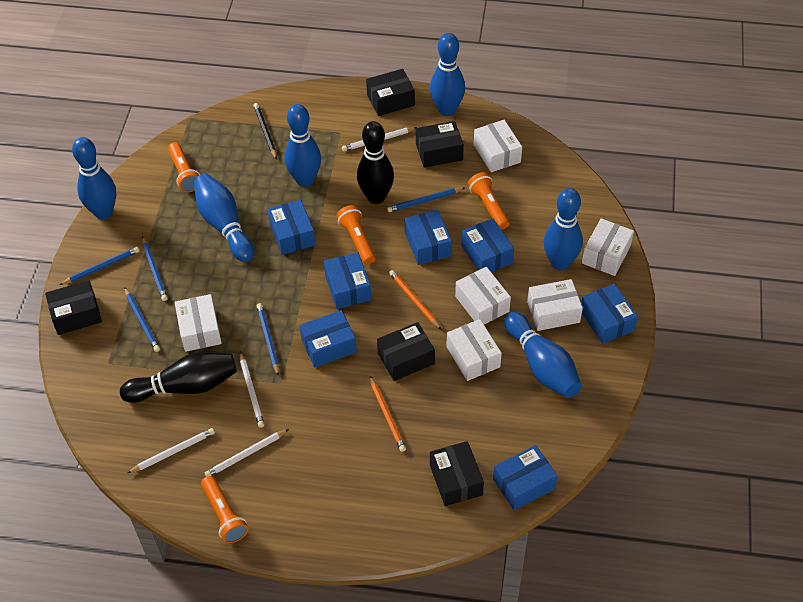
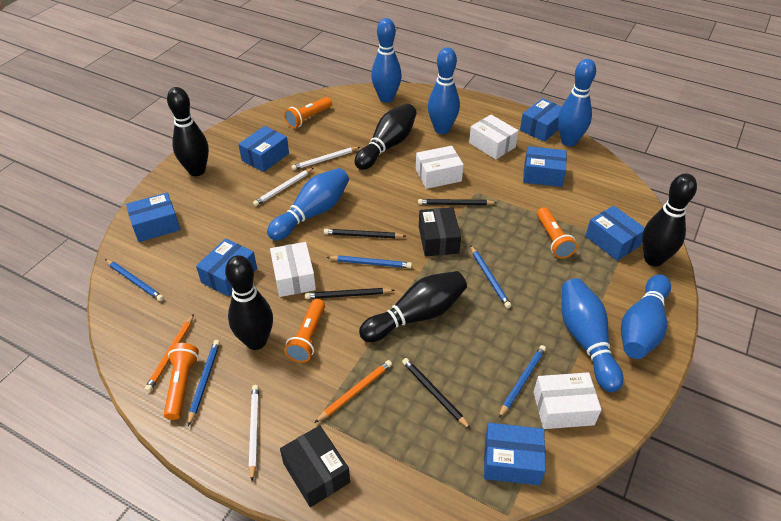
black bowling pin: [120,352,237,403] [357,121,394,204] = 2 -> [167,87,209,176] [225,255,273,350] [355,104,417,170] [359,271,467,342] [642,173,697,267] = 5
black box: [45,280,102,335] [366,69,415,116] [377,322,435,381] [416,121,464,168] [430,441,484,506] = 5 -> [280,425,350,507] [419,207,461,256] = 2
black pencil: [253,103,277,159] = 1 -> [305,288,395,299] [324,229,406,238] [402,358,471,429] [418,199,497,205] = 4
white box: [175,294,222,352] [446,319,502,381] [455,267,511,324] [474,120,522,172] [527,279,583,331] [582,218,634,276] = 6 -> [270,242,316,297] [416,146,464,189] [469,115,518,160] [534,372,601,429] = 4
white pencil: [128,428,215,473] [205,429,289,477] [240,352,264,428] [342,127,417,151] = 4 -> [249,385,259,481] [253,168,313,206] [291,147,360,170] = 3

